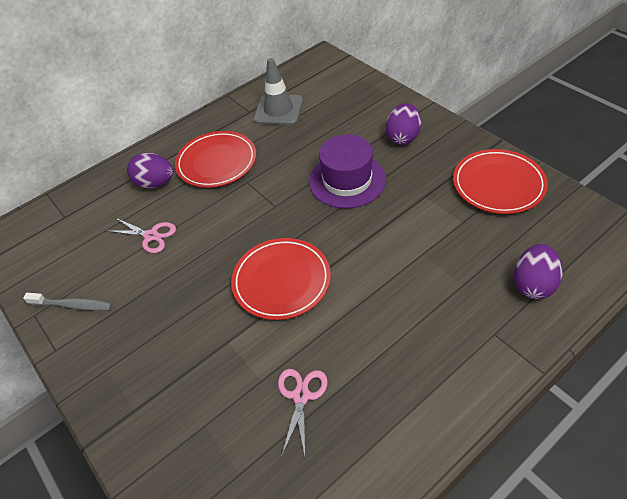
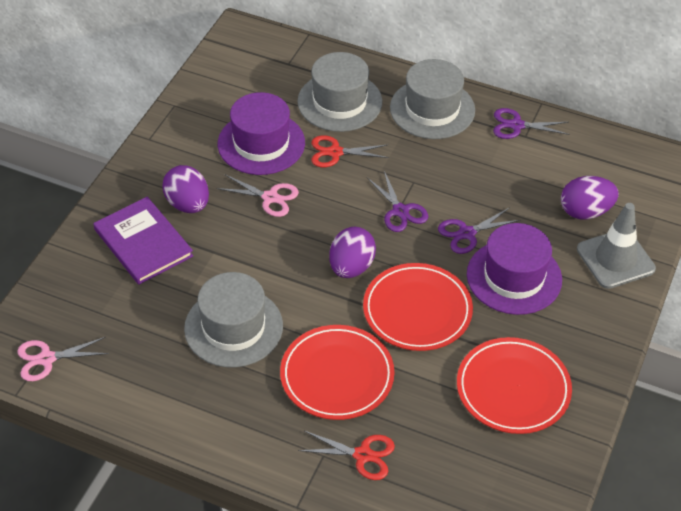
grey hat: none = 0 -> [184,272,283,367] [297,52,382,132] [390,59,475,139] = 3
grey toothbrush: [23,293,112,311] = 1 -> none = 0
purple book: none = 0 -> [93,197,193,285] = 1
purple hat: [309,135,386,209] = 1 -> [218,92,305,175] [467,223,562,315] = 2
purple scissors: none = 0 -> [367,171,428,232] [438,207,520,254] [493,108,570,139] = 3
red scissors: none = 0 -> [298,431,395,480] [311,135,389,167] = 2

